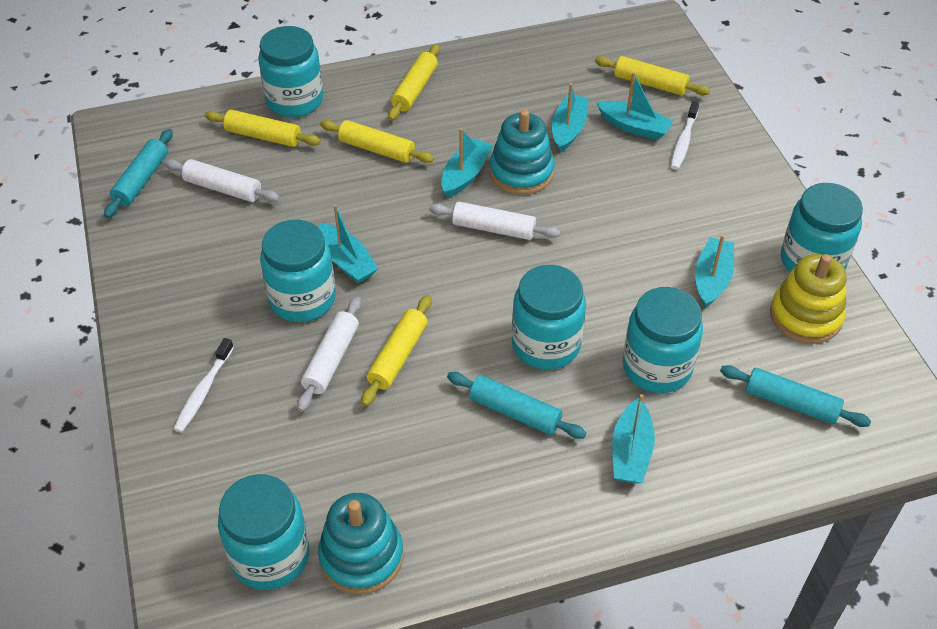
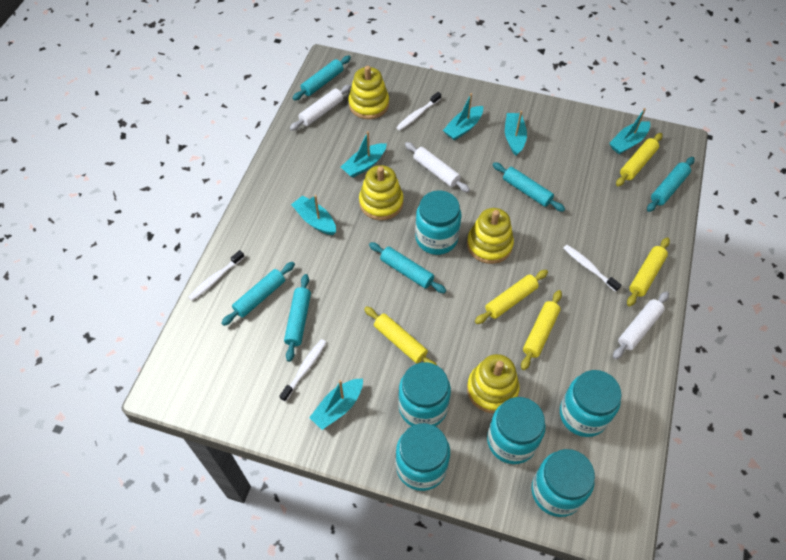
turquoise rolling pin: [104,129,173,218] [447,372,586,439] [720,365,871,427] = 3 -> [221,262,295,326] [284,274,311,362] [293,56,351,100] [369,242,446,293] [493,162,565,212] [647,157,695,212] = 6
turquoise stacking toy: [318,493,404,594] [489,110,555,195] = 2 -> none = 0
white toothbrush: [174,338,234,432] [671,101,699,170] = 2 -> [188,250,244,301] [279,339,326,402] [396,92,441,131] [563,245,621,292] = 4
yellow stacking toy: [770,254,847,344] = 1 -> [348,66,389,119] [359,165,404,220] [467,208,514,264] [467,354,520,413] = 4

